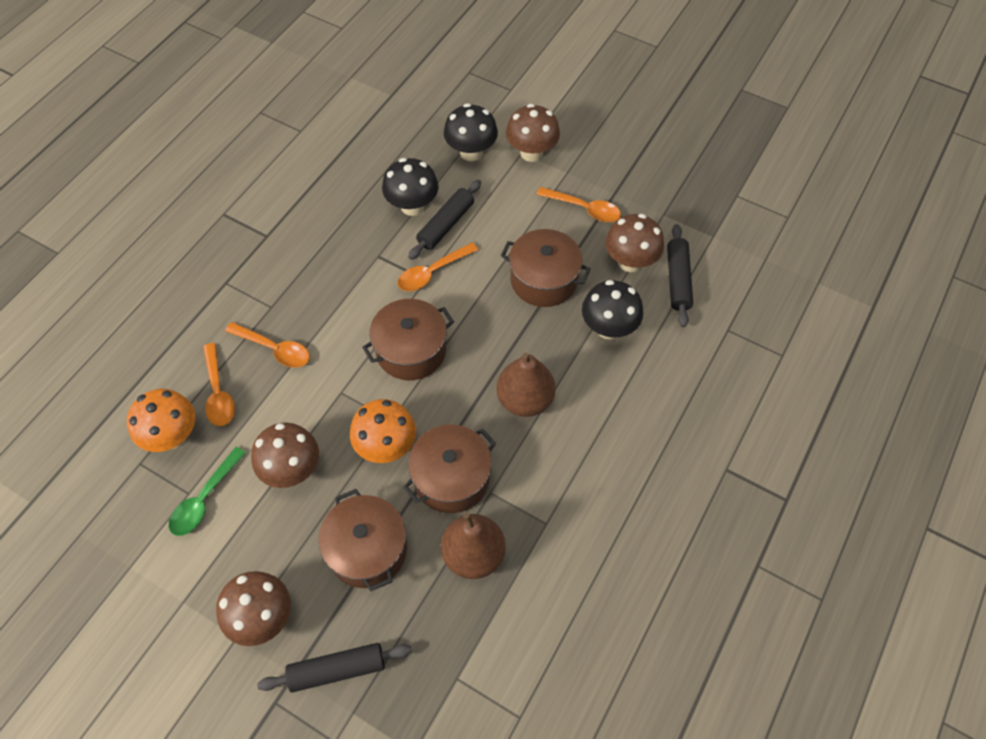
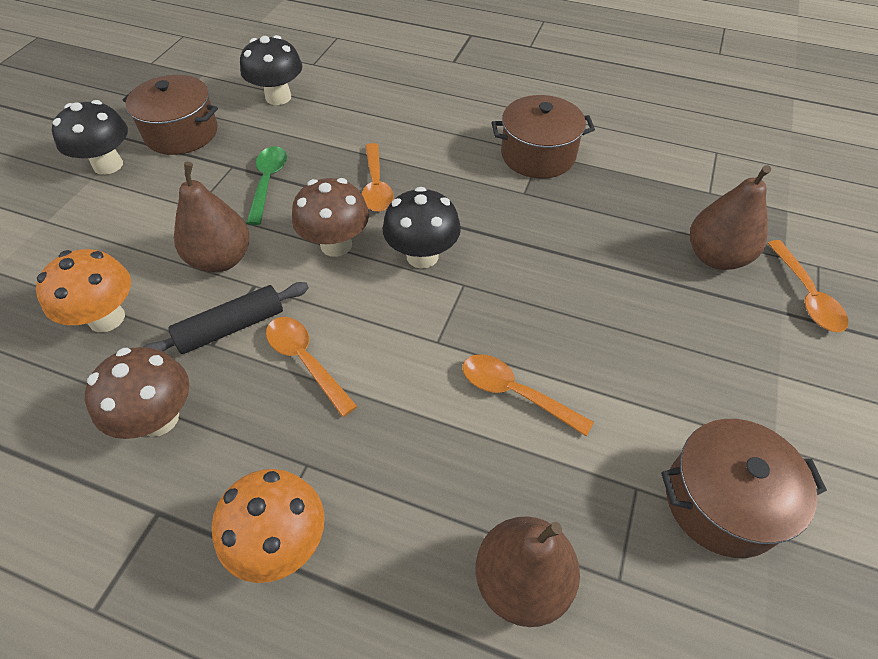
black rolling pin: [257,643,412,692] [408,180,481,260] [667,224,693,327] = 3 -> [144,282,309,354] = 1
brown mushroom: [216,571,291,646] [251,423,319,488] [506,104,560,162] [605,214,664,272] = 4 -> [85,347,189,439] [292,178,369,257] = 2
brown pear: [441,513,506,579] [497,352,555,417] = 2 -> [174,162,249,273] [476,516,580,627] [690,165,771,270] = 3
brown pot: [319,489,407,591] [362,299,454,380] [403,425,496,513] [501,229,591,307] = 4 -> [123,75,218,155] [491,95,595,178] [661,419,827,558] = 3

